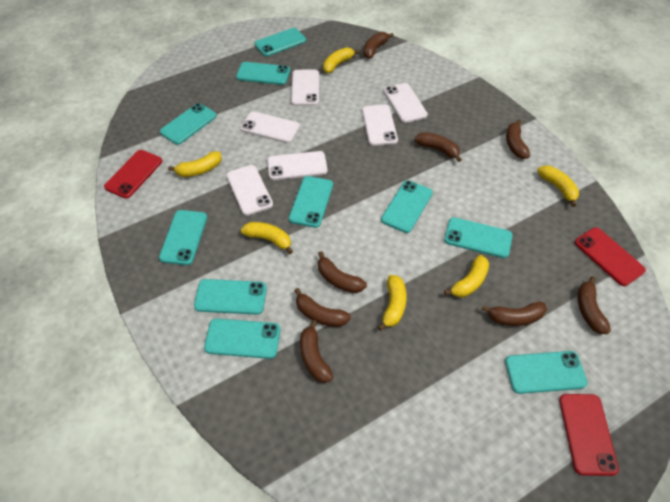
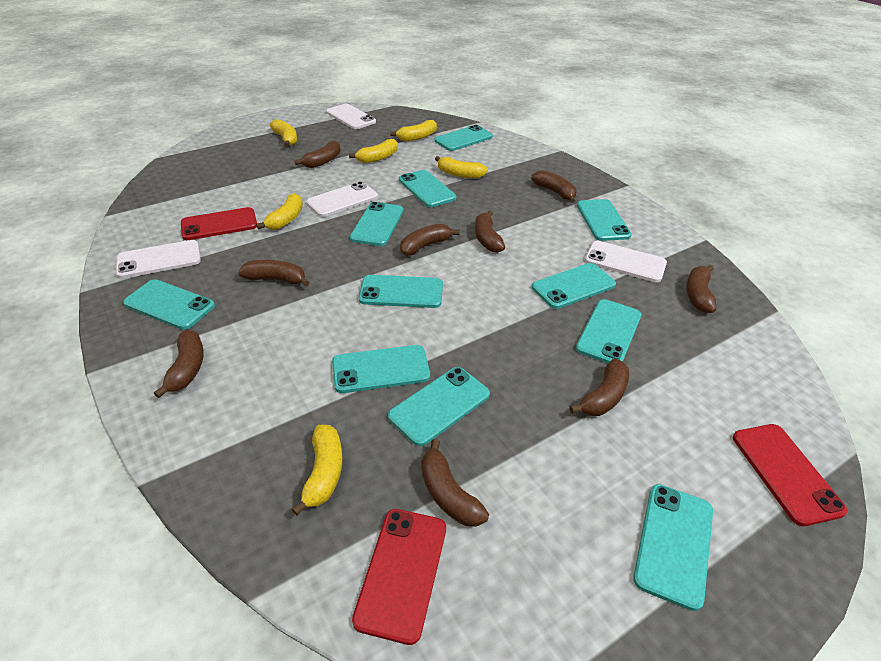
brown banana: [294,288,351,327] [300,320,333,383] [318,251,367,293] [363,32,394,59] [414,132,462,162] [482,302,547,326] [506,120,530,159] [578,276,611,334] = 8 -> [154,330,204,398] [238,260,309,286] [294,141,341,168] [400,224,460,256] [421,439,489,527] [475,210,505,253] [531,170,577,203] [570,359,629,416] [686,265,716,313] = 9
turquoise phone: [159,210,207,265] [160,103,217,145] [194,279,267,315] [204,318,280,359] [236,62,290,85] [255,28,306,56] [289,176,333,228] [381,180,433,233] [444,217,513,258] [505,351,588,394] = 10 -> [123,279,215,330] [332,345,430,393] [350,202,403,246] [359,275,443,308] [388,367,490,446] [399,170,456,207] [434,125,493,151] [532,263,616,309] [576,299,641,363] [577,199,632,241] [633,484,713,611] = 11
white phone: [226,165,273,216] [241,111,300,143] [267,151,328,180] [291,70,319,106] [362,105,398,146] [384,83,428,123] = 6 -> [116,240,201,279] [306,181,378,217] [326,104,376,129] [585,241,667,282] = 4

